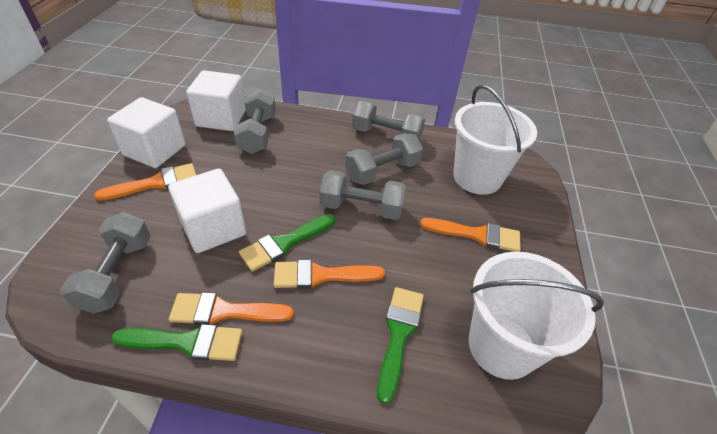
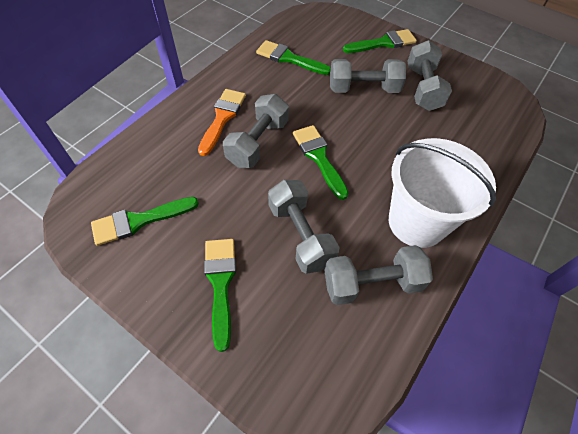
green brush: [111,324,243,361] [239,214,335,272] [377,287,424,404] = 3 -> [91,197,199,246] [204,239,236,352] [256,40,331,75] [293,125,349,200] [343,29,417,53] = 5
orange brush: [95,163,196,201] [169,293,294,325] [274,260,385,289] [420,218,521,252] = 4 -> [198,89,246,156] = 1
white bucket: [453,84,537,195] [469,252,604,380] = 2 -> [389,138,496,248] = 1
white cube: [107,97,185,168] [168,168,246,253] [186,70,246,131] = 3 -> none = 0

